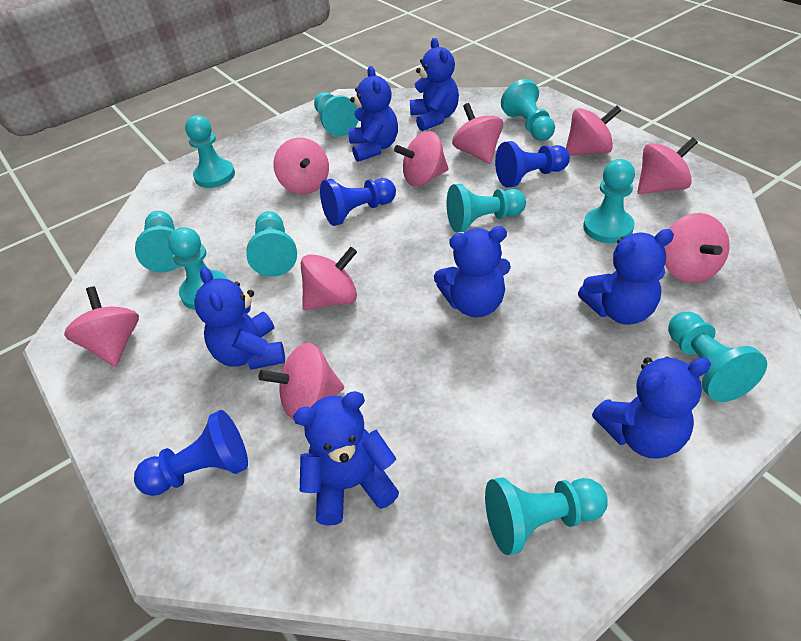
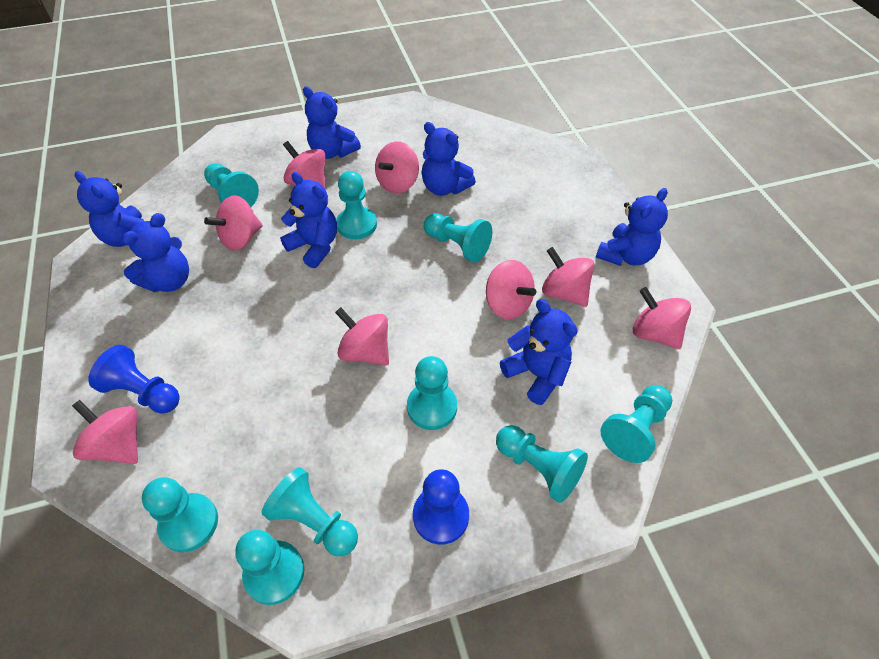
blue pawn: [134,410,248,496] [320,178,396,226] [495,141,570,188] = 3 -> [88,345,180,414] [413,469,469,545] = 2
pink spinning top: [64,286,139,367] [259,343,344,420] [273,138,329,194] [301,247,357,310] [394,131,449,186] [452,103,503,164] [566,106,621,155] [638,137,698,194] [664,213,730,283] = 9 -> [72,400,138,464] [204,195,263,251] [283,141,325,188] [335,308,389,366] [375,141,419,194] [486,260,536,319] [542,247,594,307] [633,287,691,349] = 8
turquoise pawn: [135,211,179,273] [168,227,228,310] [185,115,235,188] [246,211,297,277] [314,92,359,136] [447,184,526,233] [485,477,608,555] [501,79,555,141] [583,159,635,243] [668,312,767,402] = 10 -> [142,477,218,552] [204,163,259,207] [235,530,304,605] [262,467,358,556] [336,171,377,239] [407,356,457,430] [424,213,492,262] [496,425,588,503] [600,385,672,463] = 9

